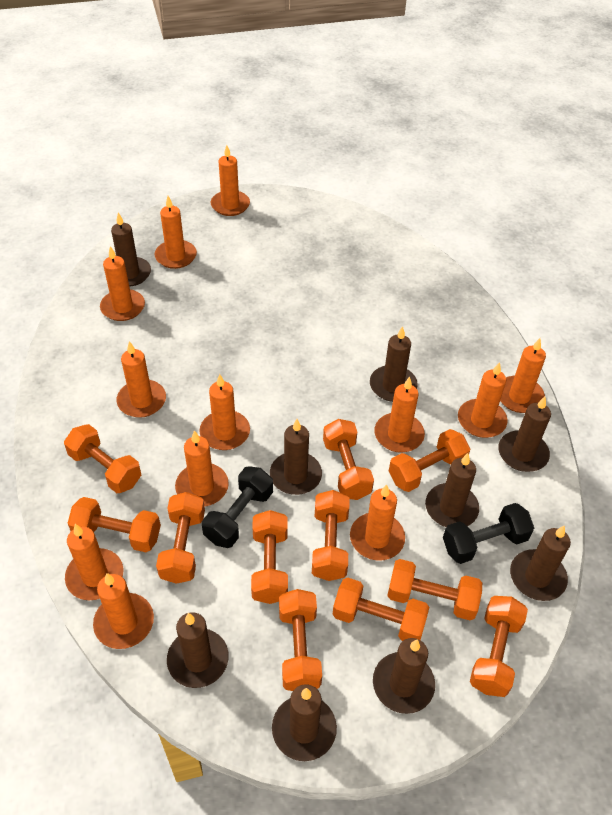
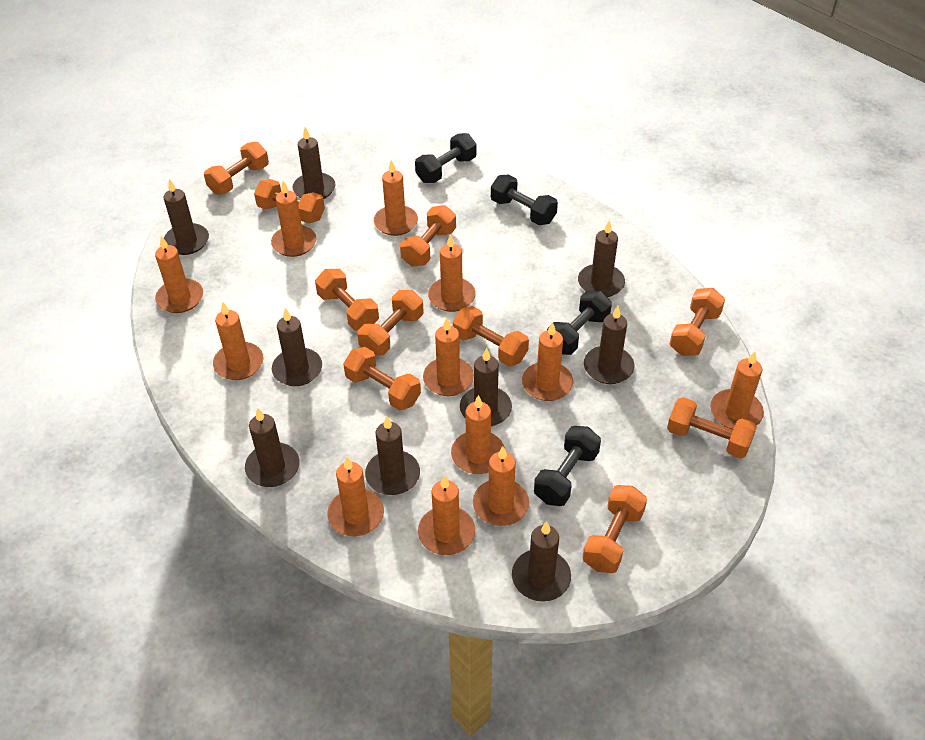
black dumbbell: [202,466,273,548] [443,503,534,564] = 2 -> [415,133,477,183] [491,175,558,225] [534,426,601,506] [547,290,612,355] = 4
orange dumbbell: [64,424,141,493] [68,497,161,552] [156,492,205,584] [251,510,288,604] [279,589,322,691] [312,490,350,581] [323,419,374,500] [333,578,429,641] [387,559,482,620] [389,429,470,492] [470,596,528,697] = 11 -> [204,142,269,195] [254,179,325,224] [315,269,379,331] [343,347,421,411] [357,290,423,356] [400,205,456,267] [453,306,529,366] [582,485,647,573] [667,397,757,458] [670,288,725,356] = 10

